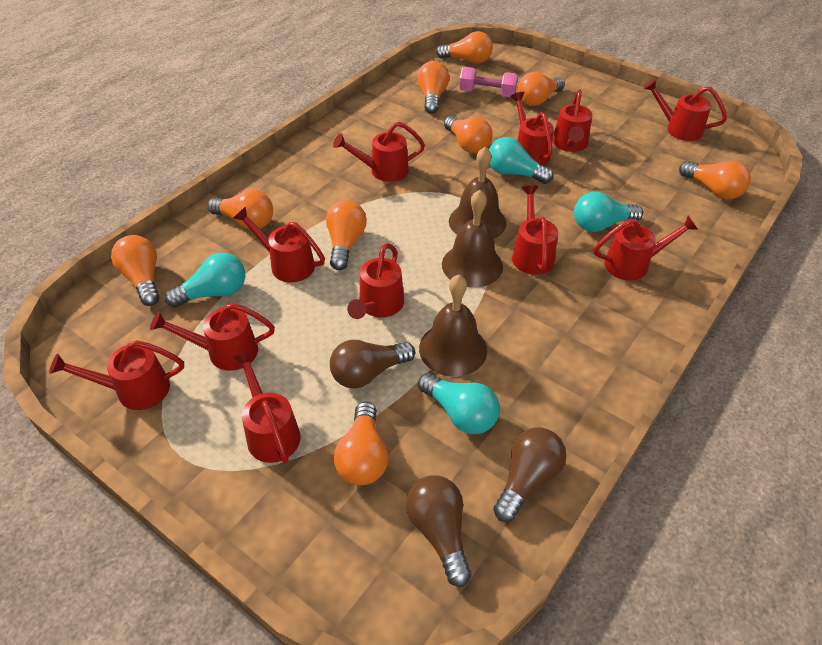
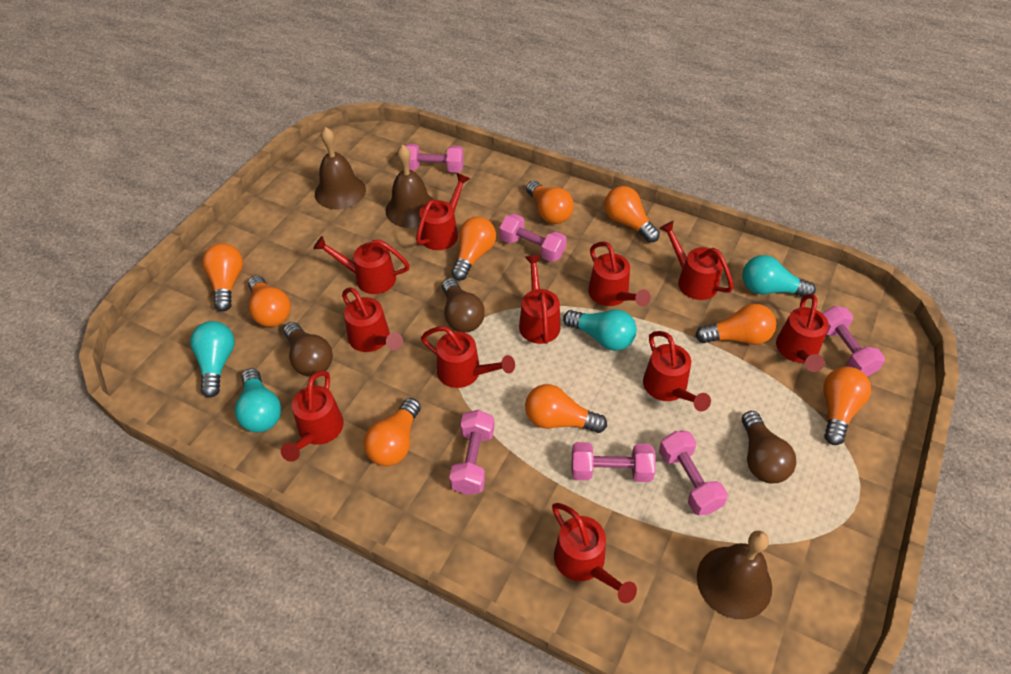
pink dumbbell: [459,67,518,97] = 1 -> [405,144,464,173] [449,410,494,495] [499,213,567,262] [572,442,656,482] [659,431,728,515] [822,306,885,377] = 6

